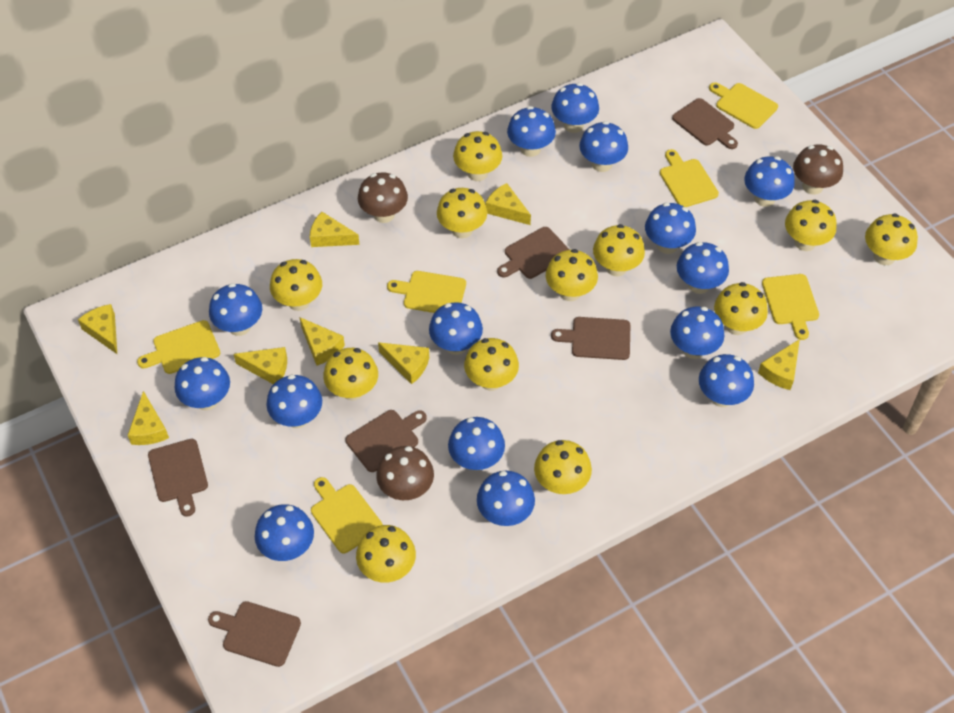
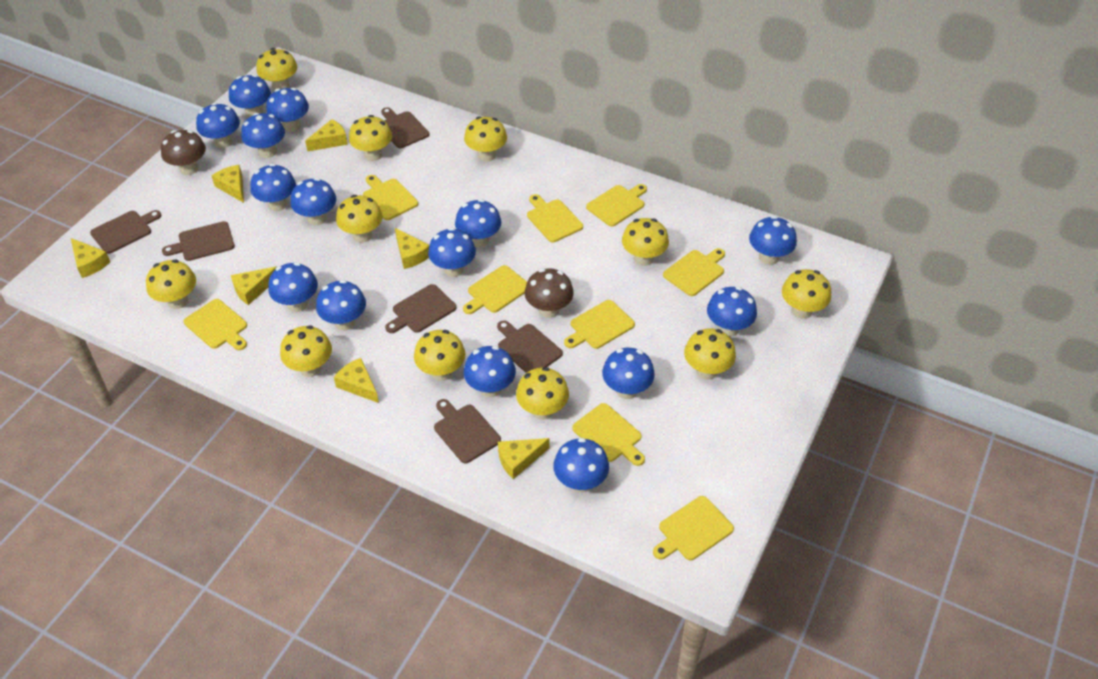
brown mushroom: [358,173,408,223] [376,446,434,500] [793,145,843,195] = 3 -> [161,130,206,175] [525,268,574,318] = 2
yellow cheese: [78,304,117,354] [128,391,169,445] [234,347,287,384] [299,317,345,366] [310,212,359,247] [378,342,429,384] [485,183,531,225] [758,339,800,390] = 8 -> [71,238,110,278] [211,165,244,203] [231,267,276,305] [305,119,348,152] [334,358,379,403] [395,228,429,269] [498,438,550,479] = 7
yellow cutting board: [137,320,220,374] [311,477,383,553] [387,271,466,313] [660,149,719,207] [709,82,778,129] [762,274,819,340] = 6 -> [184,299,247,350] [363,175,418,220] [463,265,527,314] [527,194,583,242] [564,300,635,349] [572,403,645,466] [586,184,647,227] [653,496,734,560] [663,248,725,296] = 9
yellow mushroom: [270,259,322,311] [323,348,378,401] [356,525,416,583] [437,188,487,238] [453,131,502,181] [464,338,519,391] [534,440,592,494] [546,249,598,301] [593,224,645,276] [714,282,768,335] [785,200,836,251] [865,213,918,265] = 12 -> [146,260,196,309] [257,48,297,90] [280,325,332,377] [336,195,383,243] [349,115,392,161] [414,330,466,381] [464,116,507,162] [516,367,569,420] [622,218,669,266] [684,328,736,380] [782,269,831,319] = 11

